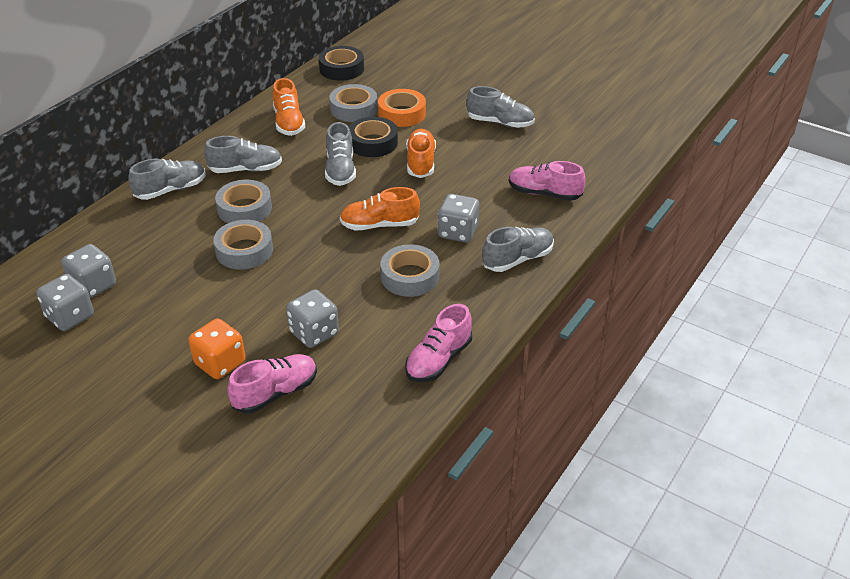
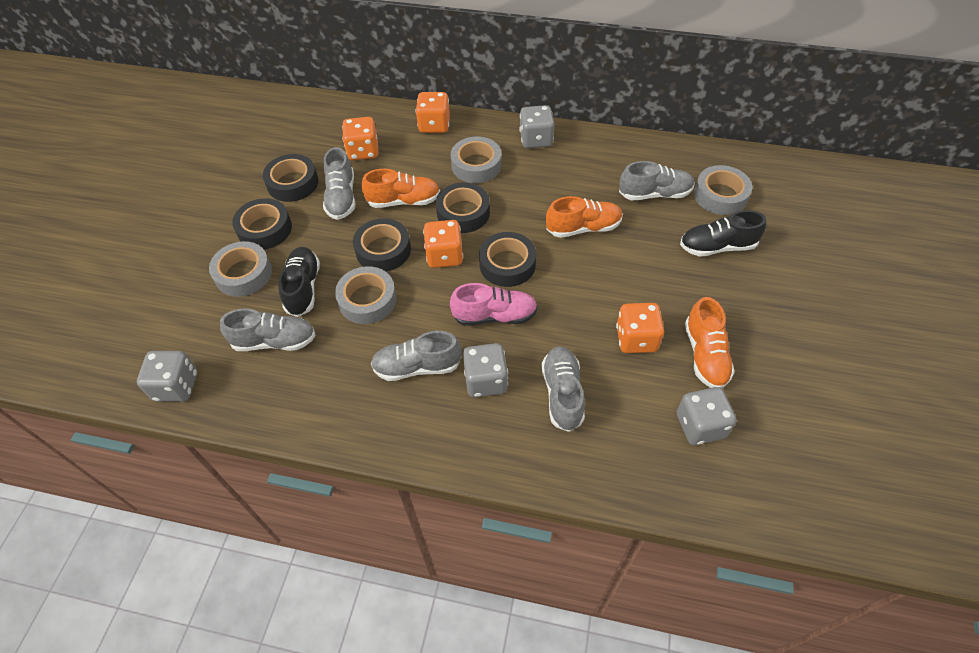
black shoe: none = 0 -> [278,247,320,317] [680,210,766,257] = 2
black tape: [319,46,364,81] [349,117,398,157] = 2 -> [232,198,292,249] [263,154,318,202] [353,218,411,271] [436,182,490,233] [479,232,536,287] = 5
orange dice: [188,318,245,379] = 1 -> [342,117,379,160] [416,92,450,133] [423,220,463,268] [616,303,664,353] = 4
orange tape: [378,89,426,127] = 1 -> none = 0
pink shoe: [227,354,317,413] [405,304,472,382] [509,161,586,201] = 3 -> [450,283,538,326] = 1

